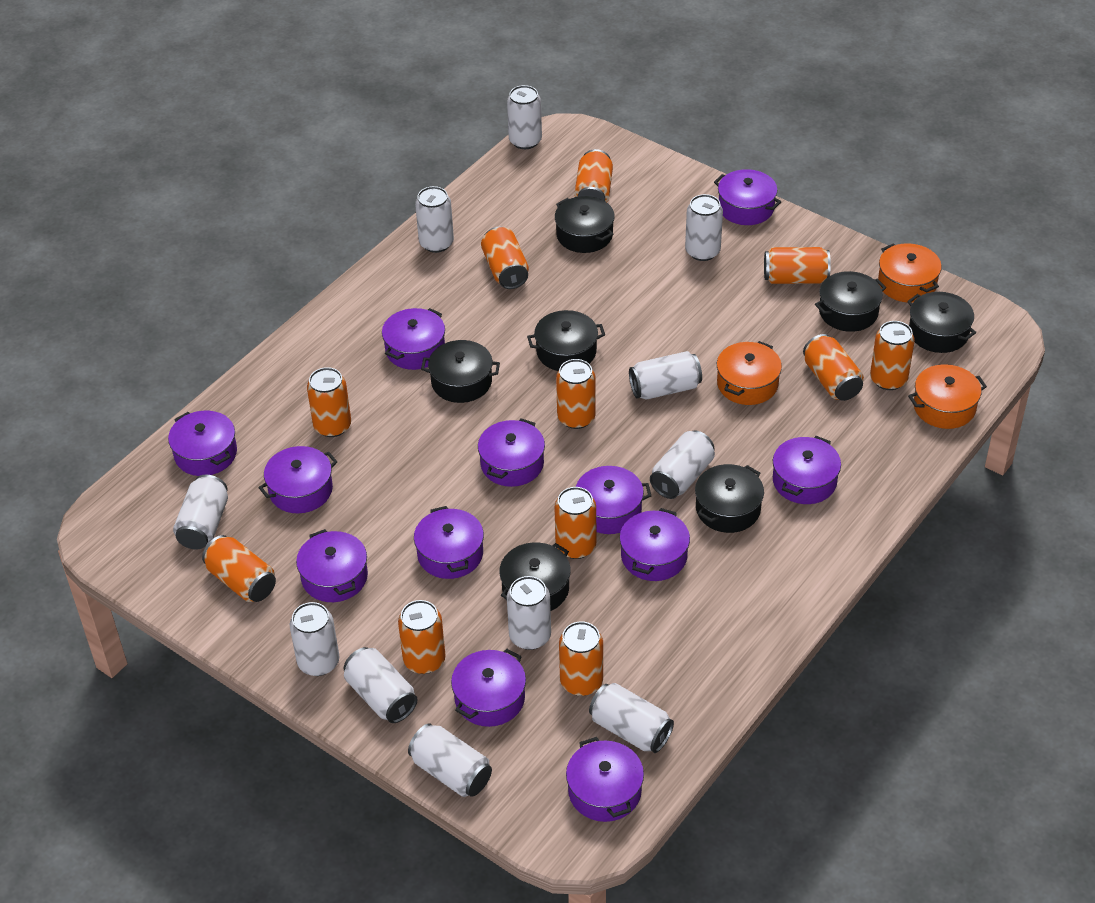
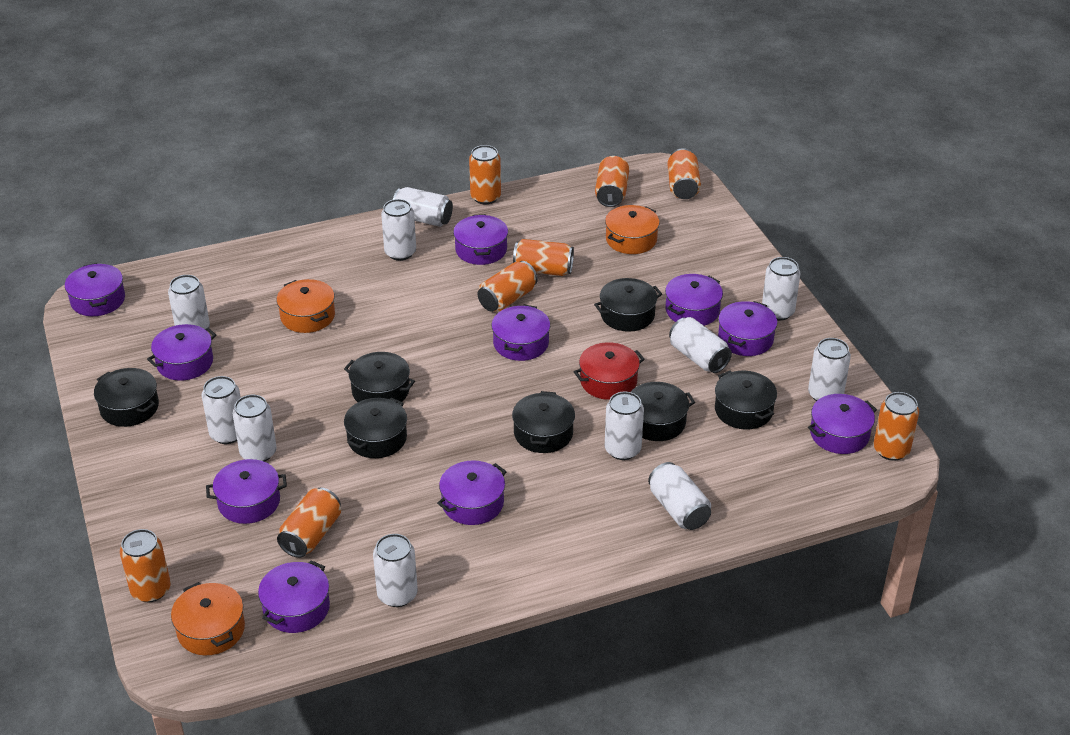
orange can: [202,535,276,602] [307,367,351,437] [398,600,446,674] [481,227,529,289] [554,487,596,559] [556,359,596,429] [559,621,603,696] [575,149,613,202] [764,247,831,284] [803,334,864,401] [870,321,915,390] = 11 -> [120,529,171,602] [277,488,341,558] [469,145,501,205] [478,261,538,312] [513,239,574,276] [595,156,629,207] [667,148,701,199] [874,392,919,461] = 8
purple pot: [168,411,237,476] [258,446,337,513] [296,529,368,602] [382,308,445,370] [414,506,484,579] [451,649,526,727] [478,418,545,487] [566,737,644,822] [576,466,651,534] [620,508,690,581] [714,169,781,225] [773,436,841,504] = 12 -> [65,263,125,316] [147,324,216,381] [206,459,287,524] [258,560,330,633] [437,460,507,525] [453,214,508,265] [492,305,550,361] [665,274,723,326] [718,301,777,356] [808,394,877,454] = 10
red pot: none = 0 -> [574,342,645,400] = 1

